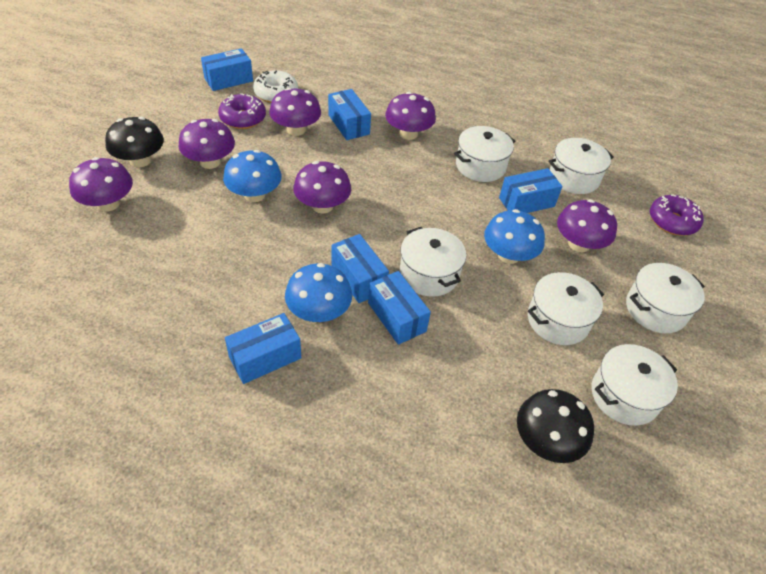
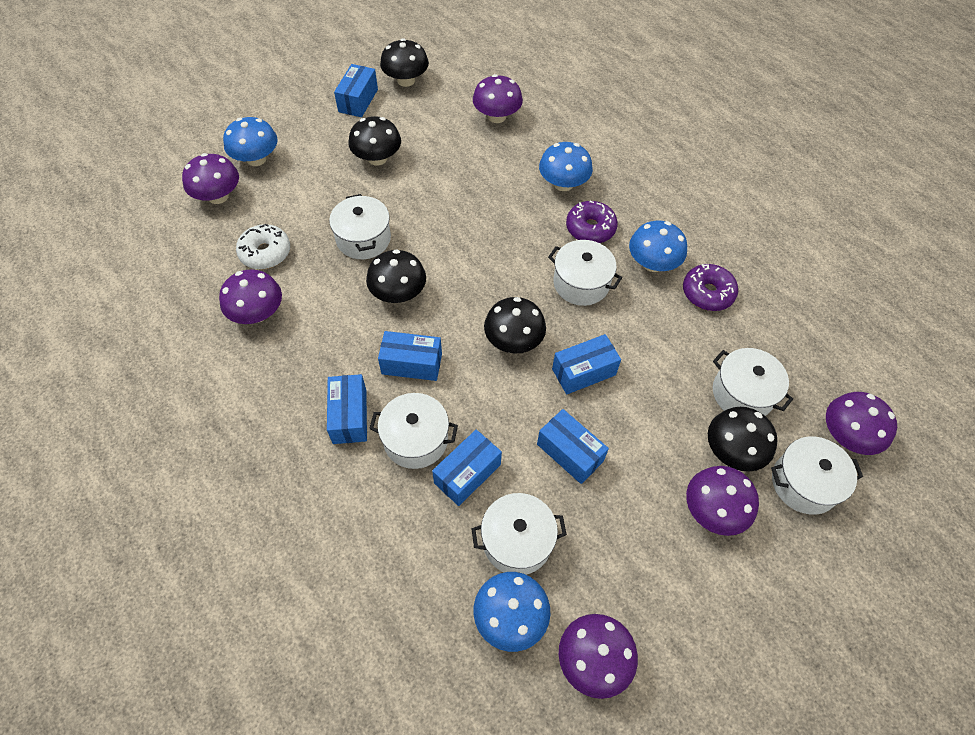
black mushroom: [105,117,164,168] [517,389,594,463] = 2 -> [349,116,401,166] [366,249,426,303] [380,38,429,87] [484,297,546,354] [708,407,777,472] = 5
blue mushroom: [223,150,282,202] [285,263,352,322] [484,209,545,264] = 3 -> [223,117,278,166] [474,572,550,652] [539,142,593,191] [629,221,687,272] = 4

